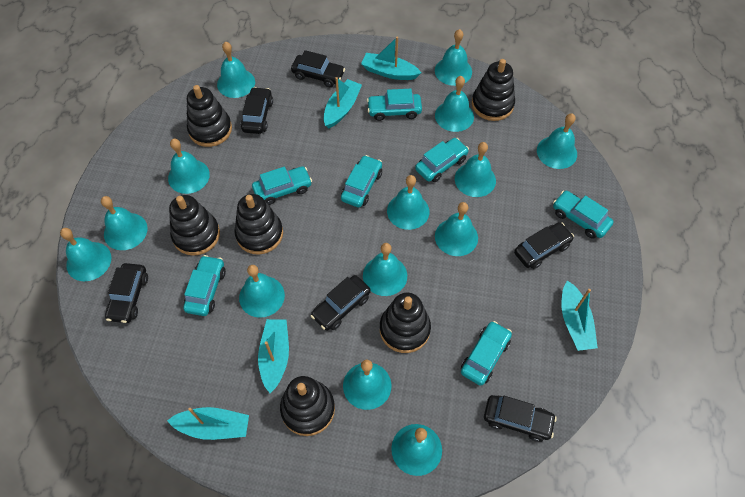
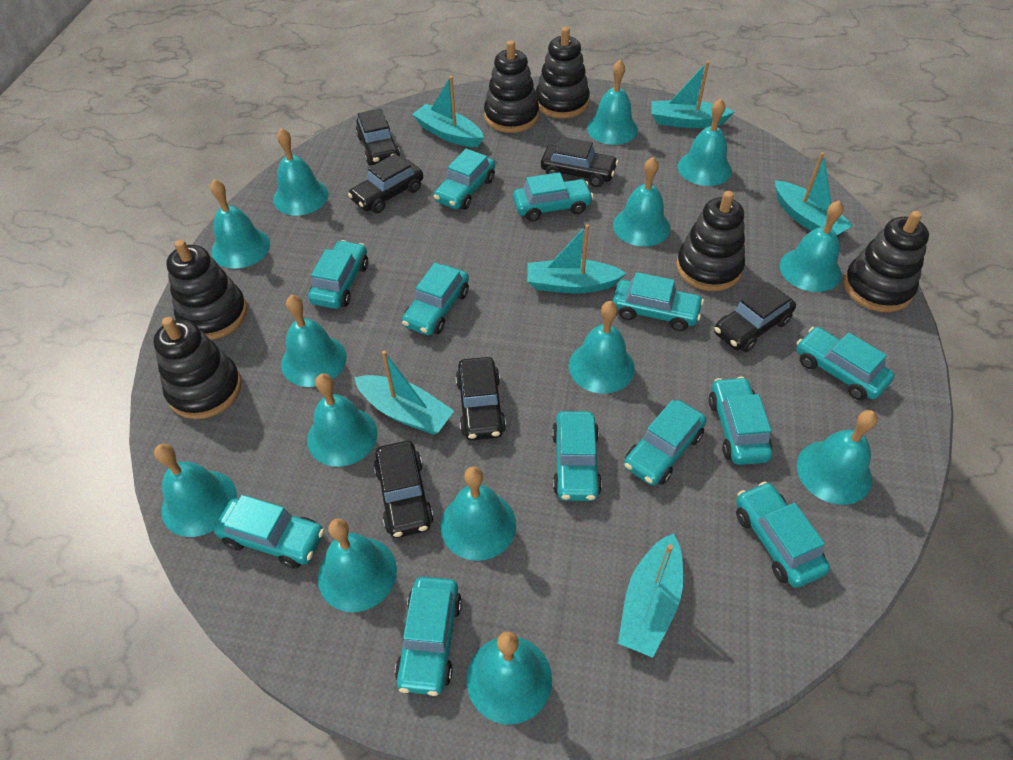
turquoise boat: [167,407,249,440] [258,319,289,393] [324,77,362,128] [361,37,421,80] [561,280,598,351] = 5 -> [354,351,454,435] [412,76,484,147] [527,224,626,294] [618,533,683,658] [651,61,734,128] [775,152,853,235] = 6
turquoise car: [183,255,226,316] [252,166,312,205] [341,155,382,207] [367,89,422,121] [415,138,469,182] [461,321,512,386] [553,190,613,239] = 7 -> [214,495,325,569] [308,240,368,309] [395,577,462,696] [402,263,469,335] [434,149,495,210] [513,172,594,221] [552,411,602,501] [613,272,704,331] [624,400,707,486] [709,377,772,465] [736,481,830,588] [797,327,894,400] = 12

